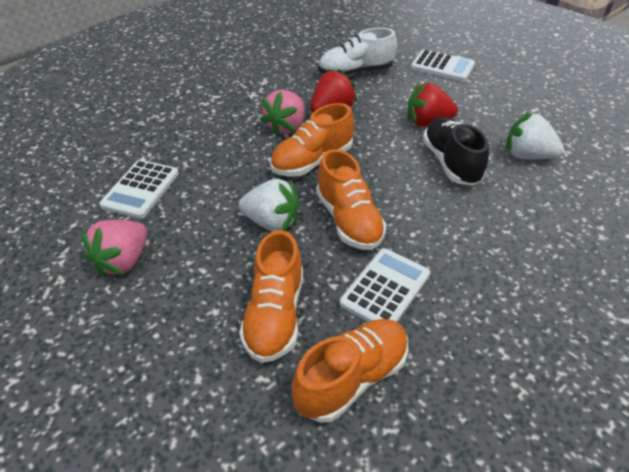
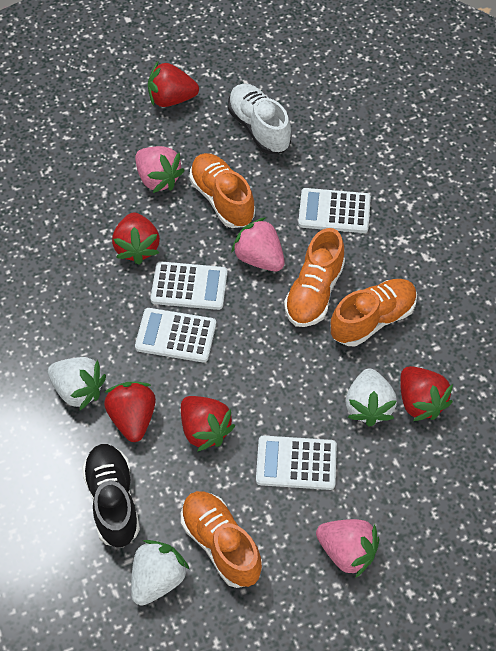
pink strawberry: [81,220,147,277] [261,90,305,136] = 2 -> [135,146,185,193] [231,217,285,271] [316,519,380,578] = 3
red strawberry: [311,69,358,112] [407,83,458,127] = 2 -> [104,382,156,442] [112,212,160,265] [148,62,199,107] [181,396,235,452] [400,366,453,421] = 5
white calculator: [99,160,179,219] [340,248,430,322] [411,49,475,81] = 3 -> [135,308,216,362] [150,261,227,310] [256,435,337,490] [298,188,371,233] = 4
white strawberry: [239,179,300,231] [506,112,564,159] = 2 -> [48,357,106,410] [131,540,190,606] [345,368,397,427] = 3

